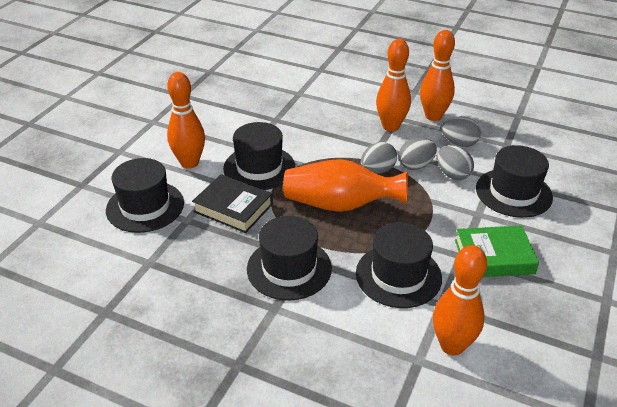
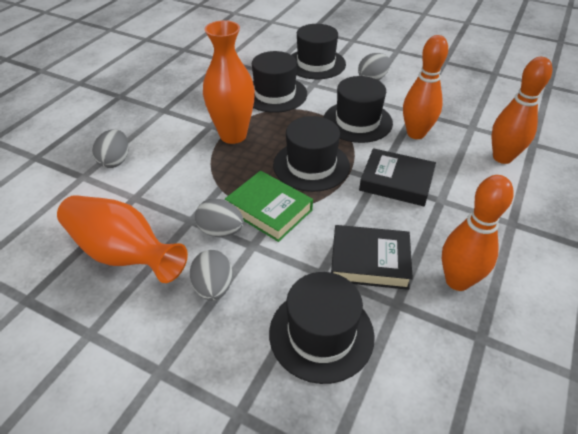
black book: [192,174,273,233] = 1 -> [331,225,413,290] [359,148,436,206] = 2
orange bowling pin: [167,72,205,169] [376,39,411,131] [420,30,455,121] [433,245,487,356] = 4 -> [403,35,448,139] [442,175,514,291] [491,57,552,164] = 3
orange vase: [283,159,408,212] = 1 -> [57,195,188,283] [203,20,255,144] = 2

